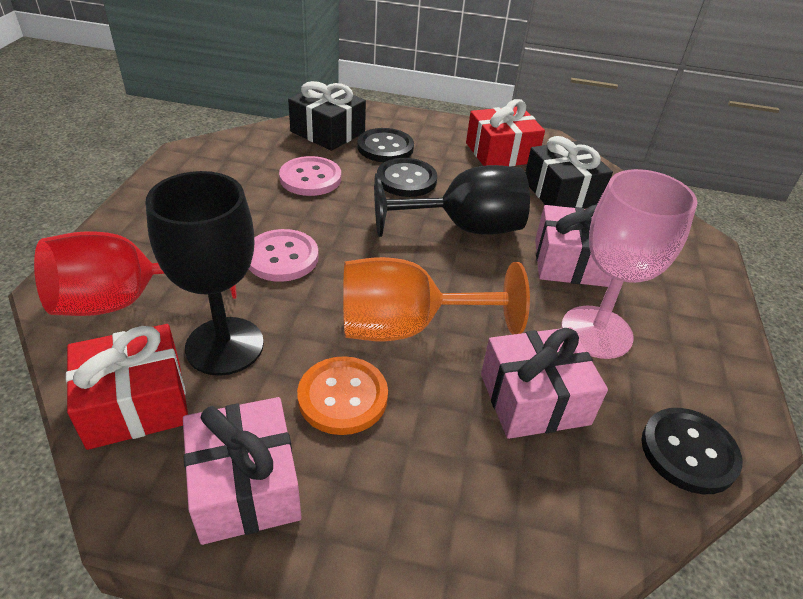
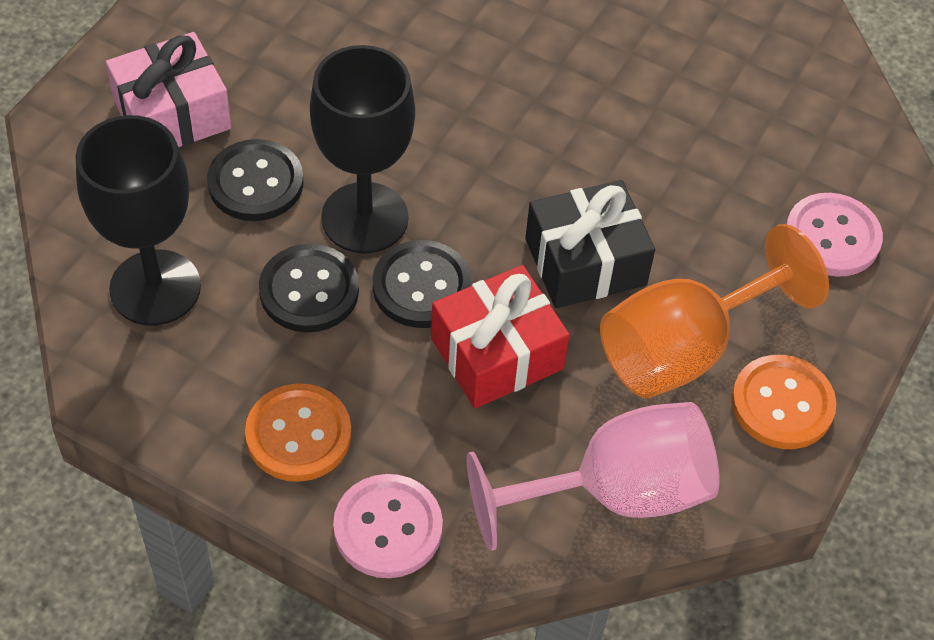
black gift: [288,81,366,151] [525,136,613,208] = 2 -> [525,180,655,308] = 1
orange button: [297,356,388,435] = 1 -> [245,383,351,482] [731,355,836,449] = 2
pink gift: [183,397,302,545] [481,327,608,439] [535,204,612,287] = 3 -> [106,32,232,147] = 1
red gift: [66,324,188,450] [466,99,545,167] = 2 -> [431,265,569,408] = 1
red goblet: [34,231,237,316] = 1 -> none = 0

